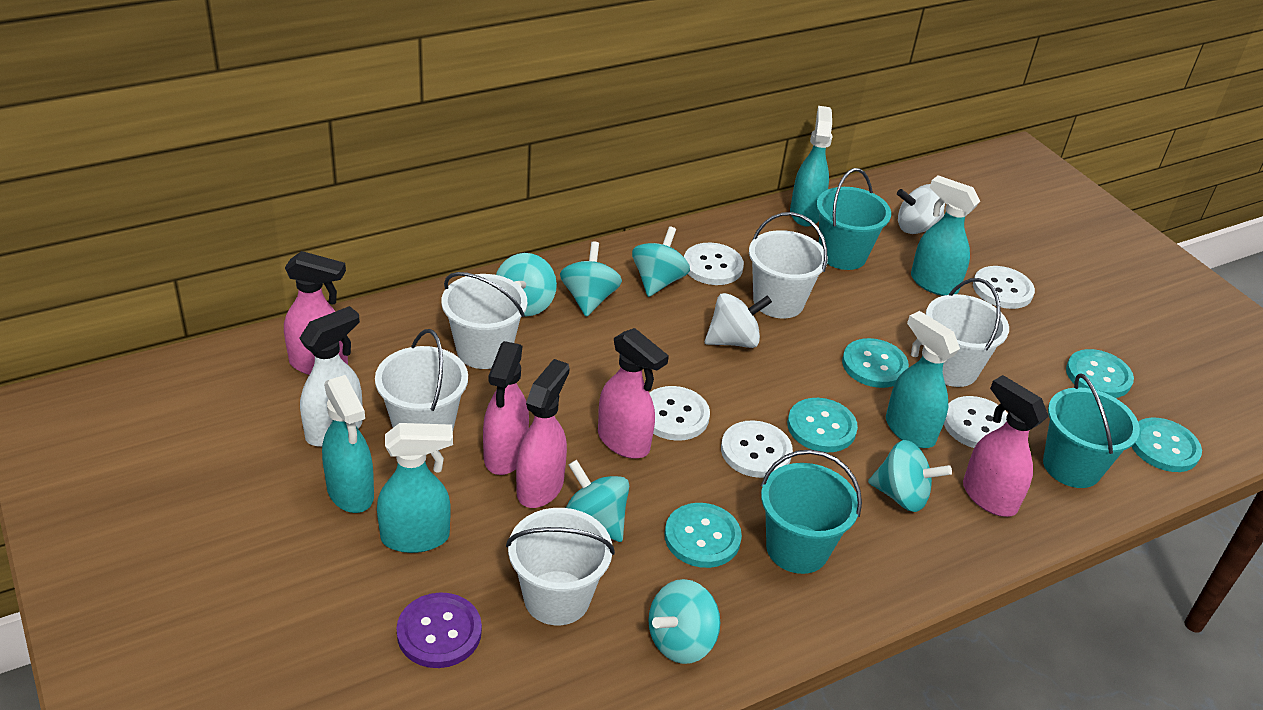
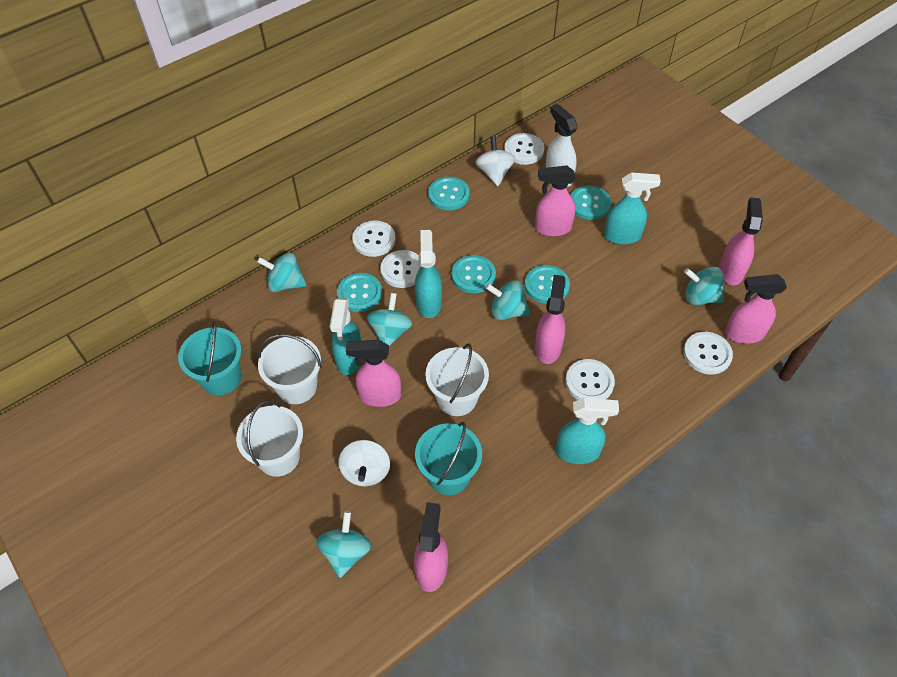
pink spray bottle: [284,251,348,375] [483,341,529,475] [516,359,570,508] [598,328,669,459] [963,375,1048,517] = 5 -> [346,340,401,407] [414,502,448,592] [535,165,575,237] [535,275,565,364] [719,197,763,285] [725,274,787,344] = 6
purple button: [396,592,482,668] = 1 -> none = 0
turquoise bucket: [761,450,862,574] [816,168,891,270] [1043,373,1140,488] = 3 -> [178,321,242,395] [415,422,482,495] = 2
turquoise spinning top: [496,253,557,316] [560,241,622,317] [566,460,629,542] [632,227,690,297] [648,579,720,664] [868,440,952,512] = 6 -> [257,253,306,292] [316,511,371,578] [367,293,412,346] [485,280,530,320] [684,267,724,305] = 5
turquoise spray bottle: [322,375,374,513] [377,423,453,553] [790,106,833,227] [886,311,960,448] [911,175,980,296] = 5 -> [330,297,363,375] [415,230,442,318] [556,398,619,464] [604,173,661,245] = 4
white bucket: [375,329,468,429] [441,272,527,369] [506,508,615,625] [749,212,828,318] [926,278,1009,387] = 5 -> [236,400,303,477] [258,334,321,404] [425,343,489,416] = 3

